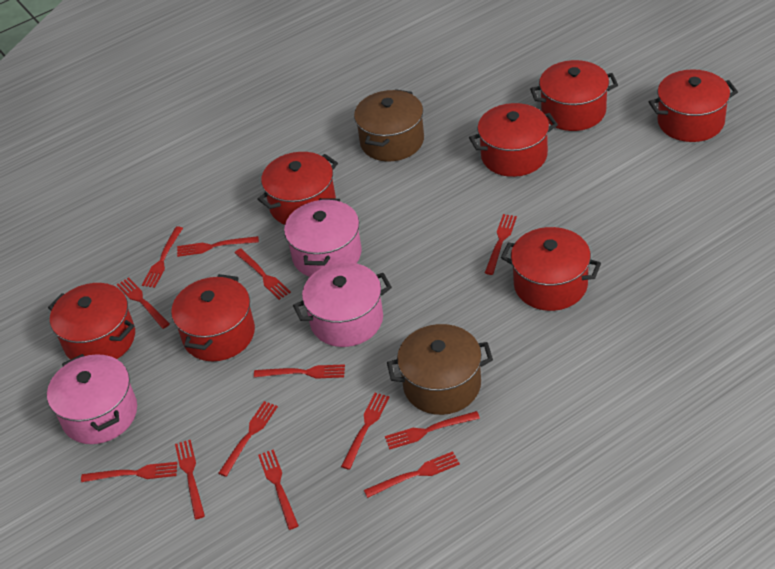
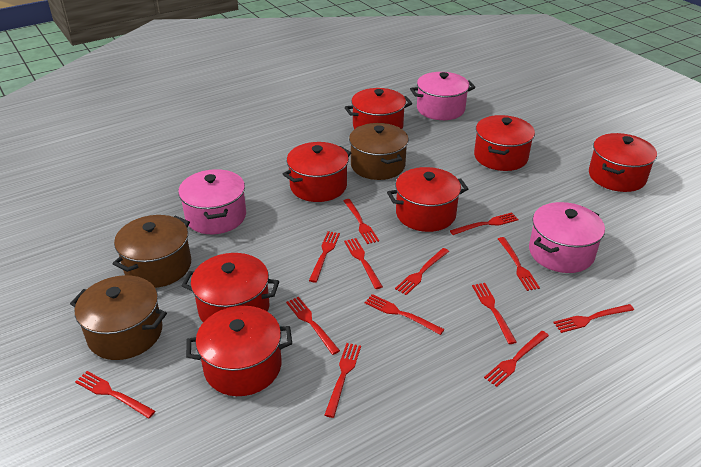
brown pot: [354,89,424,161] [387,324,493,415] = 2 -> [70,275,167,360] [113,215,191,288] [349,123,409,180] = 3

